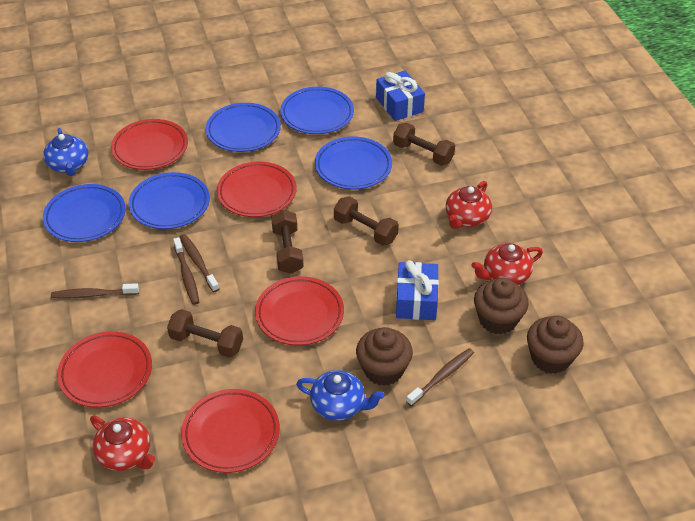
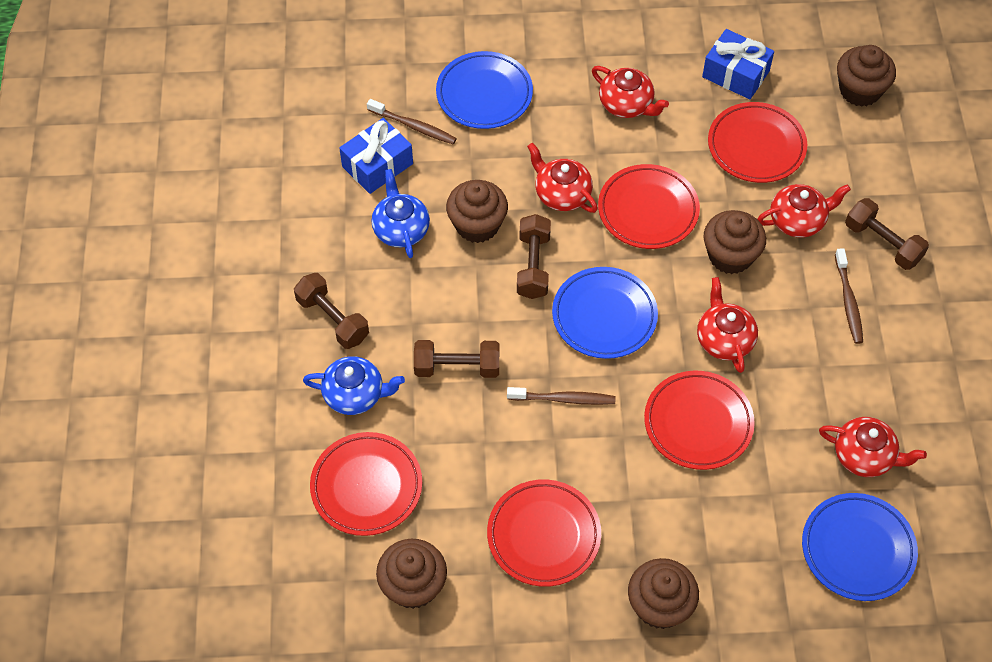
blue plate: [43,184,126,242] [129,172,210,229] [206,103,281,152] [280,87,354,134] [315,137,392,189] = 5 -> [436,51,533,129] [552,267,658,359] [802,493,918,601] = 3
brown cupcake: [356,327,413,386] [474,277,529,335] [527,316,584,374] = 3 -> [376,539,447,609] [446,180,508,243] [628,558,699,629] [703,210,766,274] [837,45,896,107] = 5
brown toothbrush: [51,283,139,299] [173,237,199,305] [180,234,219,292] [406,348,474,406] = 4 -> [367,99,457,144] [507,387,615,405] [835,248,863,344] = 3
red teapot: [90,416,155,471] [446,181,492,229] [471,243,543,285] = 3 -> [527,143,598,213] [592,66,669,118] [697,277,758,373] [757,184,851,238] [819,417,927,477] = 5

